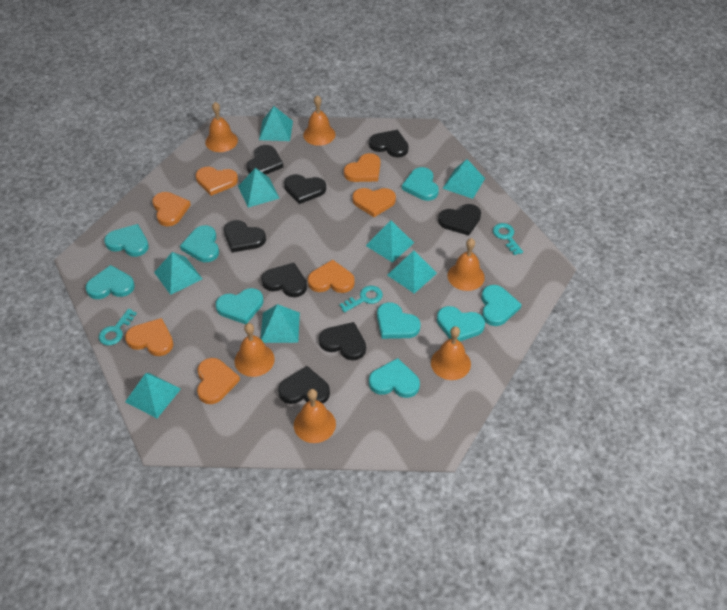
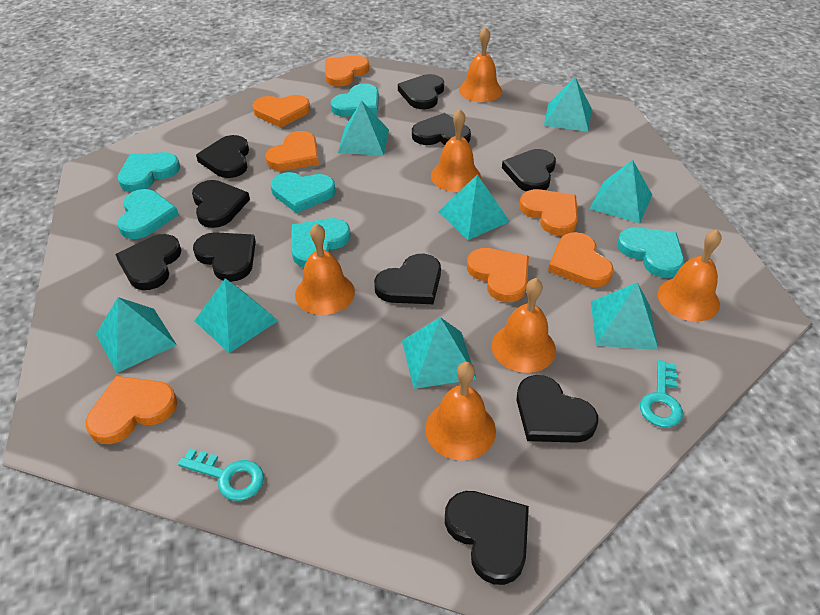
black heart: [224,220,266,253] [247,145,283,175] [261,263,307,297] [278,366,330,404] [284,174,326,204] [319,322,366,360] [369,130,409,158] [438,204,481,236] = 8 -> [115,234,181,290] [192,180,250,228] [193,232,256,282] [196,135,249,178] [374,254,441,304] [398,74,444,109] [412,113,471,145] [445,491,529,585] [502,149,556,191] [516,375,598,443] = 10
turquoise heart: [86,265,135,299] [104,224,149,257] [180,225,219,262] [216,288,264,324] [369,358,420,398] [377,302,421,339] [402,167,439,201] [437,306,485,341] [481,285,522,326] = 9 -> [117,189,179,239] [118,152,180,192] [271,172,335,213] [292,218,351,267] [330,83,379,117] [617,227,684,278] = 6
turquoise key: [99,309,137,345] [339,286,383,313] [493,223,523,255] = 3 -> [178,449,264,501] [640,360,683,427] = 2

